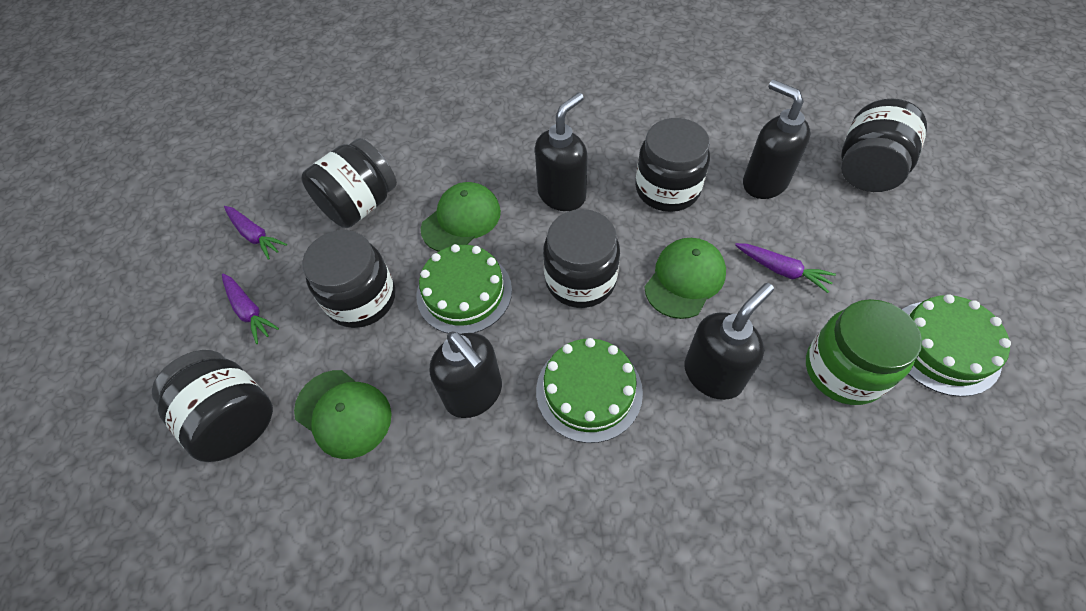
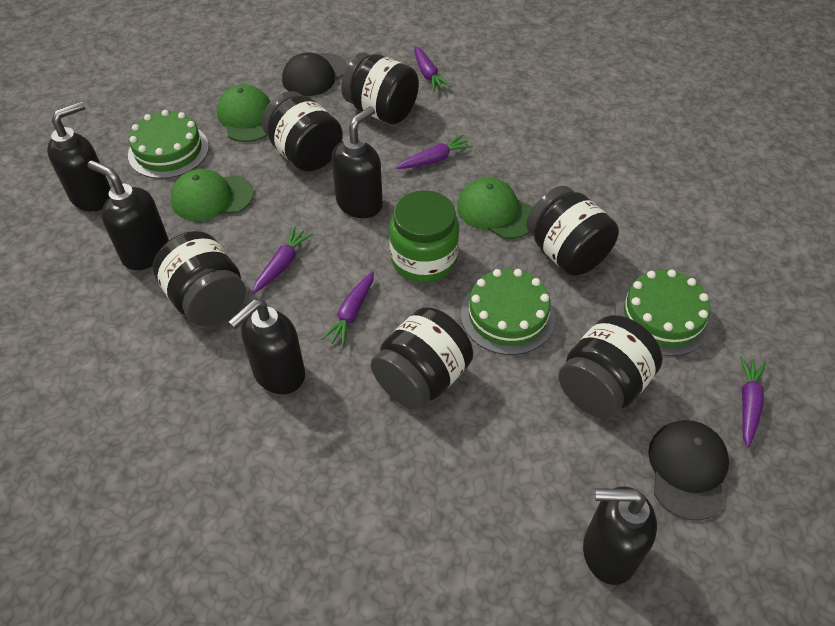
black cap: none = 0 -> [282,52,348,96] [648,420,729,521] = 2
black soap dispenser: [430,331,502,418] [535,93,588,211] [685,283,774,400] [743,80,810,199] = 4 -> [47,101,111,212] [88,160,169,270] [228,299,305,394] [331,106,383,218] [583,486,657,585] = 5
purple carrot: [222,273,279,344] [224,206,287,260] [735,243,836,293] = 3 -> [252,226,313,294] [321,272,374,347] [396,134,473,169] [414,46,451,92] [740,356,766,447] = 5

